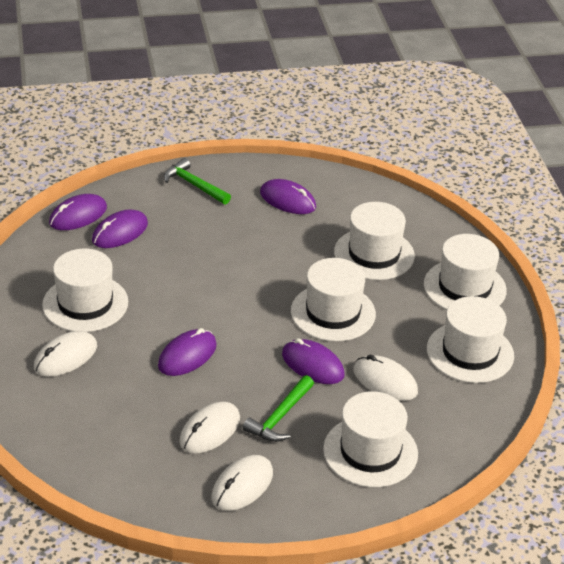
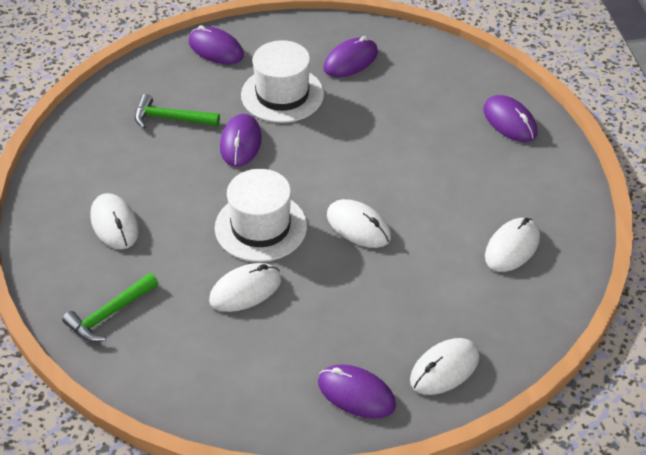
white hat: [42,249,128,332] [291,258,376,342] [323,391,418,488] [334,202,415,280] [424,234,507,310] [427,296,514,383] = 6 -> [215,169,307,262] [241,40,324,123] = 2
white mouse: [34,331,97,377] [179,402,240,454] [211,455,273,511] [353,355,418,401] = 4 -> [90,193,139,249] [209,263,282,312] [327,199,391,248] [410,338,480,395] [485,218,540,272] = 5

